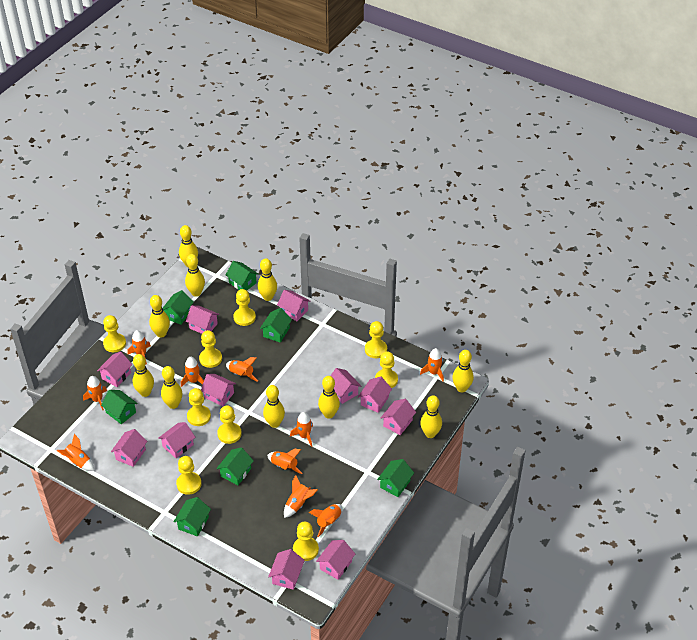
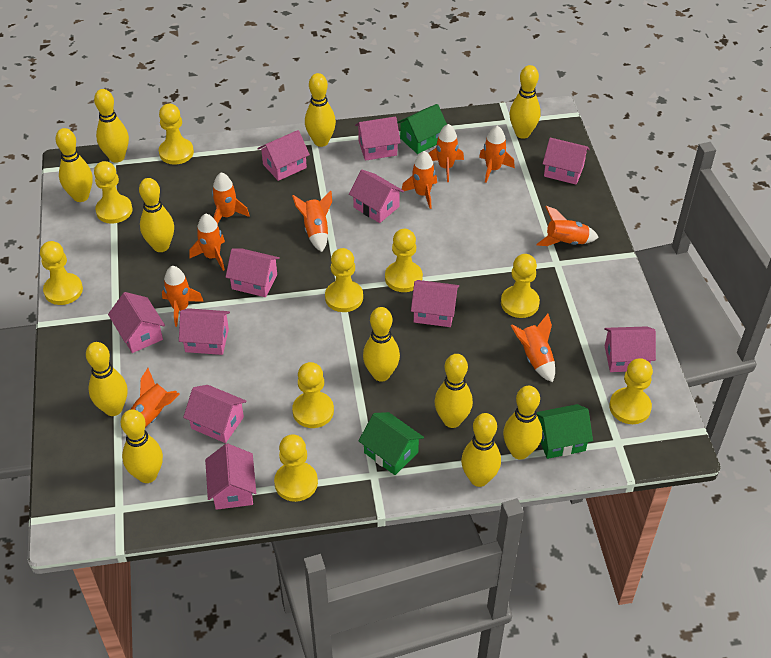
green house: [101,390,138,424] [163,290,194,325] [174,497,211,537] [216,447,254,485] [226,261,258,290] [260,308,292,343] [377,459,414,497] = 7 -> [358,412,424,475] [397,104,447,154] [536,404,593,459] = 3
yellow bowling pin: [133,354,154,397] [149,295,170,338] [161,366,182,409] [179,225,198,267] [185,254,205,297] [258,258,277,301] [263,385,285,428] [318,376,340,419] [420,395,442,438] [452,350,474,392] = 10 -> [56,128,93,202] [86,342,127,416] [94,89,129,163] [121,409,163,483] [139,178,174,252] [305,73,336,147] [363,307,400,382] [434,354,473,428] [461,413,501,487] [503,386,542,460] [510,65,541,139] = 11

